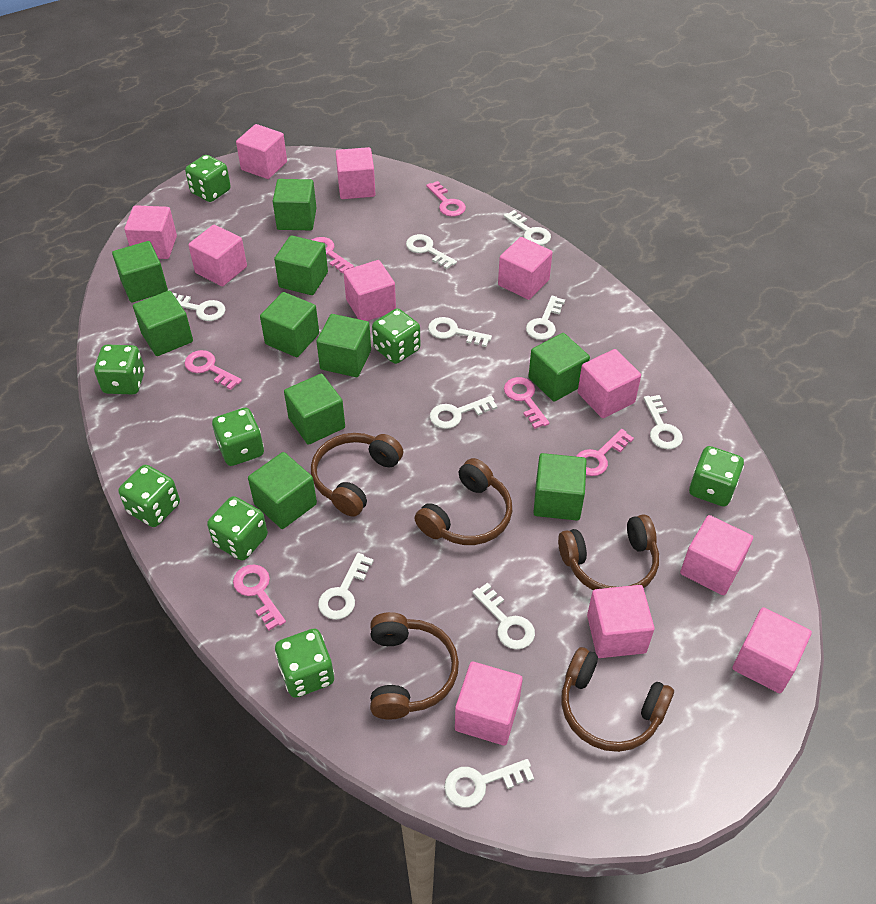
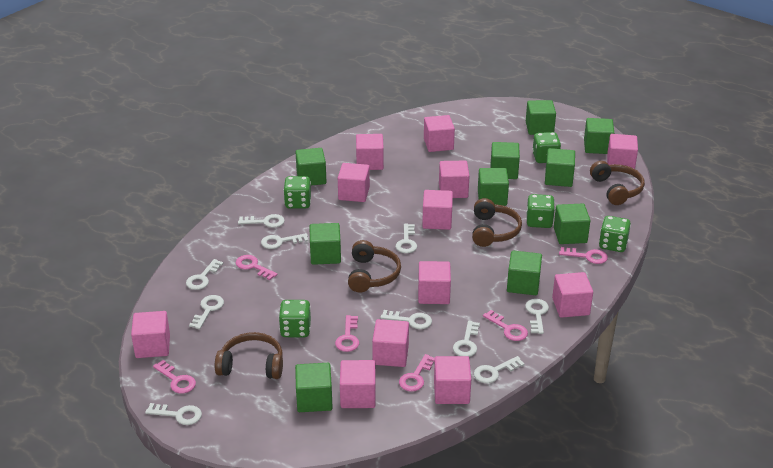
brown headphones: [311,433,403,517] [370,612,459,720] [415,458,512,545] [558,515,659,590] [561,647,674,752] = 5 -> [215,332,283,379] [348,240,401,293] [472,198,522,247] [590,161,645,205] = 4
green dice: [94,344,145,395] [118,465,180,527] [185,155,231,202] [207,496,268,561] [212,408,264,466] [275,629,334,698] [372,308,420,364] [689,446,744,506] = 8 -> [279,300,311,337] [283,176,311,209] [526,194,555,228] [532,132,561,163] [599,216,631,252] = 5
pink cube: [124,205,177,259] [188,225,247,286] [236,124,287,179] [336,147,376,199] [343,260,396,321] [455,662,523,746] [498,237,552,300] [578,349,641,418] [587,585,655,658] [680,515,753,595] [732,607,812,693] = 11 -> [131,311,170,358] [338,163,370,202] [340,360,376,408] [356,134,384,170] [372,319,409,367] [418,261,451,304] [422,190,453,230] [424,115,455,152] [434,356,471,404] [439,161,469,198] [552,272,593,318] [607,134,638,169] = 12

